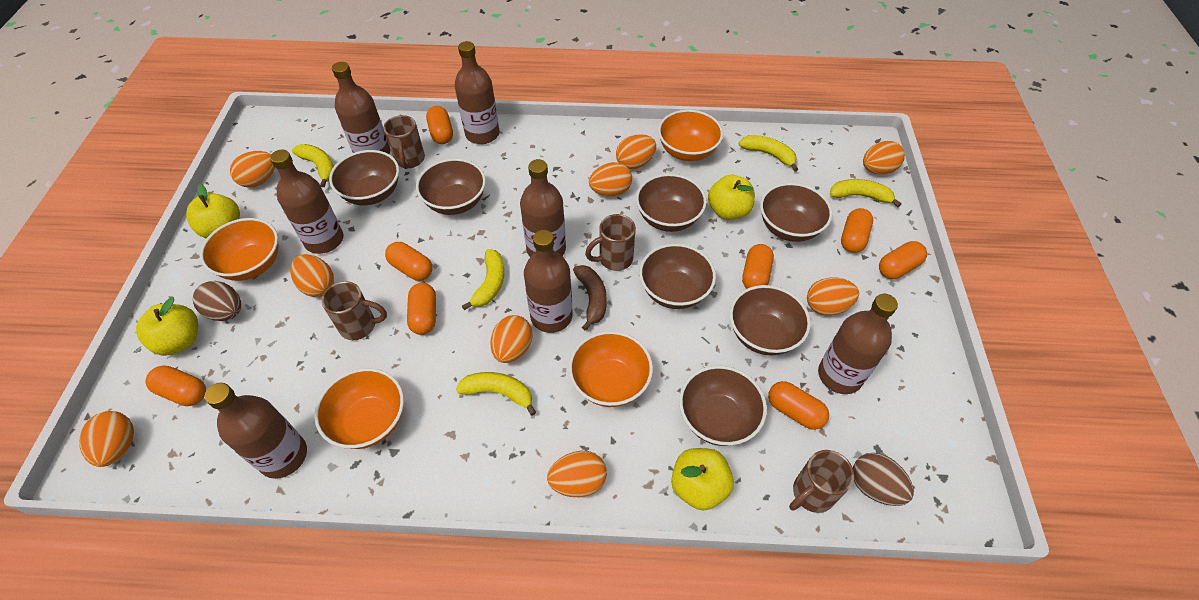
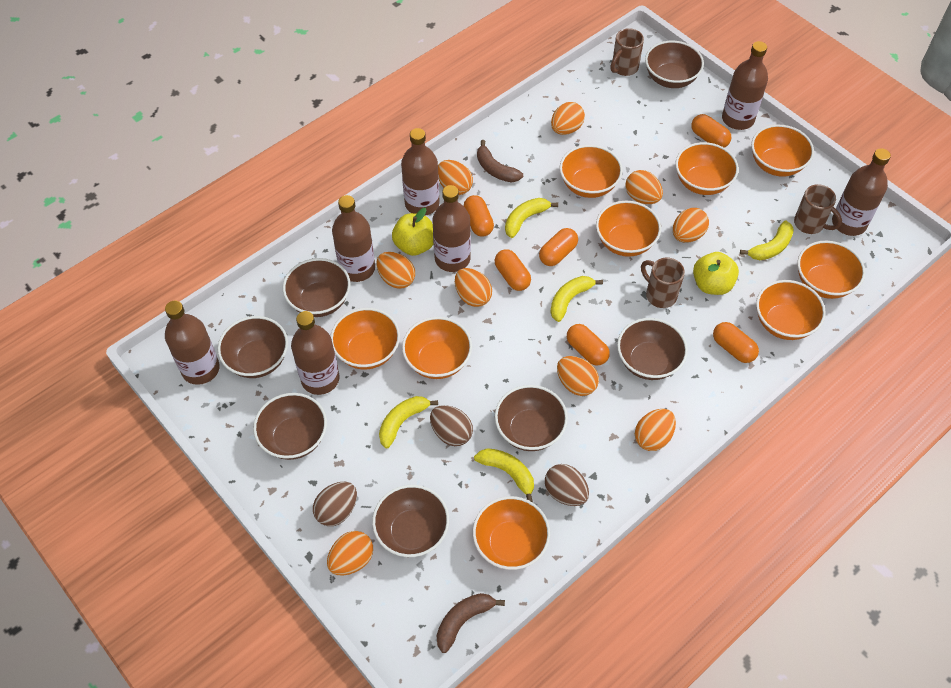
brown banana: [573,265,607,331] = 1 -> [437,593,505,653] [477,140,523,183] = 2
brown egg: [193,281,241,321] [853,453,914,506] = 2 -> [313,482,357,526] [430,405,473,446] [545,464,589,506] = 3
brown mug: [321,281,387,340] [383,115,425,169] [585,214,636,271] [789,450,854,513] = 4 -> [611,28,644,76] [641,258,685,308] [794,184,842,234] = 3
orange bowl: [200,218,278,281] [314,368,404,449] [569,331,653,407] [658,110,723,161] = 4 -> [331,308,400,369] [402,317,472,379] [473,496,550,570] [560,145,623,198] [596,201,661,257] [675,142,739,195] [751,125,814,177] [756,280,826,340] [797,241,865,299] = 9
orange capsule: [145,366,206,406] [385,242,432,281] [407,283,436,335] [426,106,453,144] [742,244,774,289] [768,381,829,430] [841,208,873,253] [879,241,927,279] = 8 -> [464,195,494,237] [495,249,531,291] [539,228,578,266] [567,324,610,366] [691,114,731,148] [713,322,759,363] = 6
yellow apple: [136,297,198,356] [186,183,240,238] [671,448,734,511] [708,175,755,220] = 4 -> [392,208,433,256] [693,252,739,295] = 2

